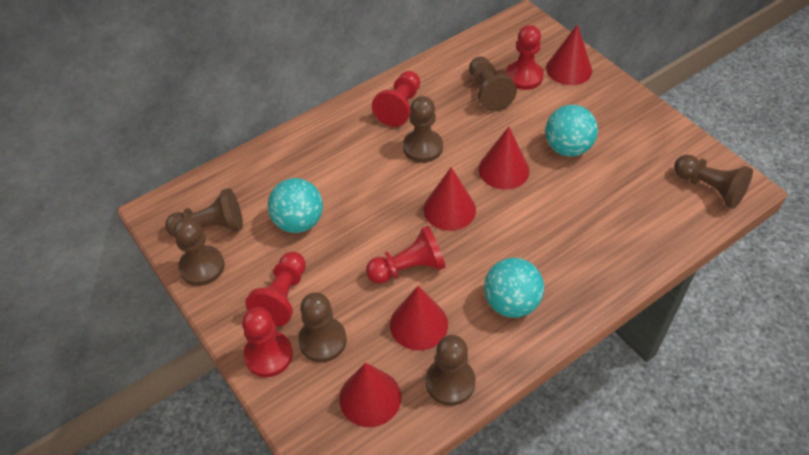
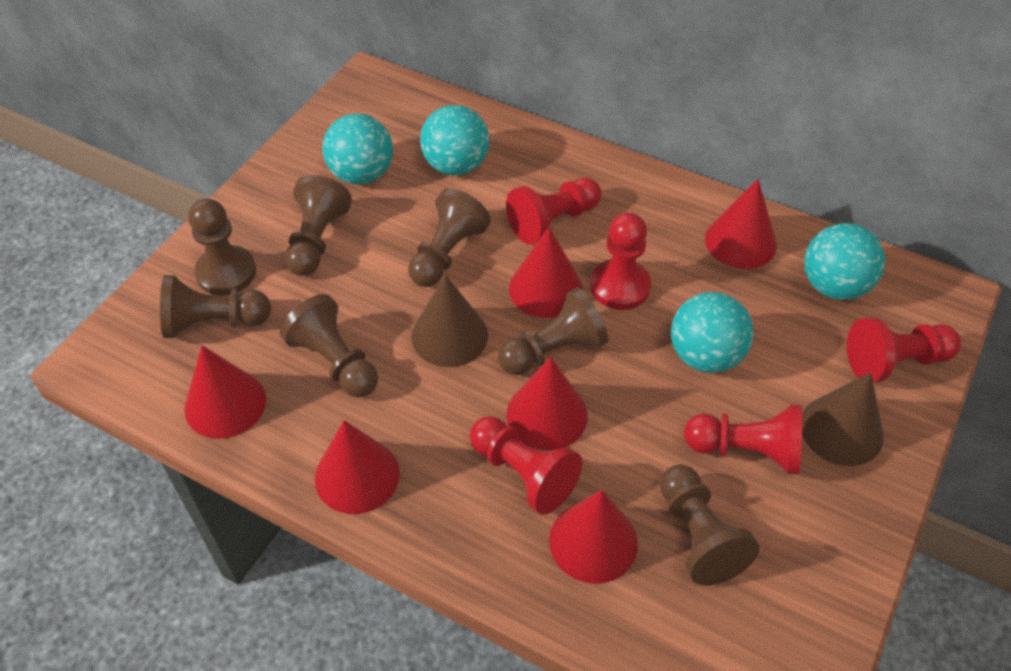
brown cone: none = 0 -> [411,275,488,367] [802,372,884,466] = 2
red cone: [339,362,401,427] [390,286,448,351] [423,167,476,231] [478,127,529,189] [546,24,592,85] = 5 -> [184,346,266,439] [315,420,400,514] [507,357,588,450] [509,227,583,318] [549,490,638,584] [705,179,777,269] = 6
turquoise ball: [268,178,323,233] [484,258,544,318] [545,105,598,156] = 3 -> [322,113,393,185] [420,105,490,176] [671,292,754,373] [804,223,885,300] = 4

